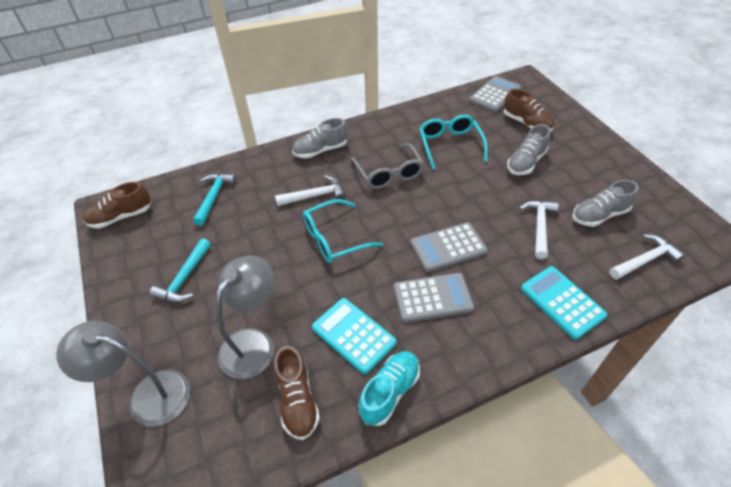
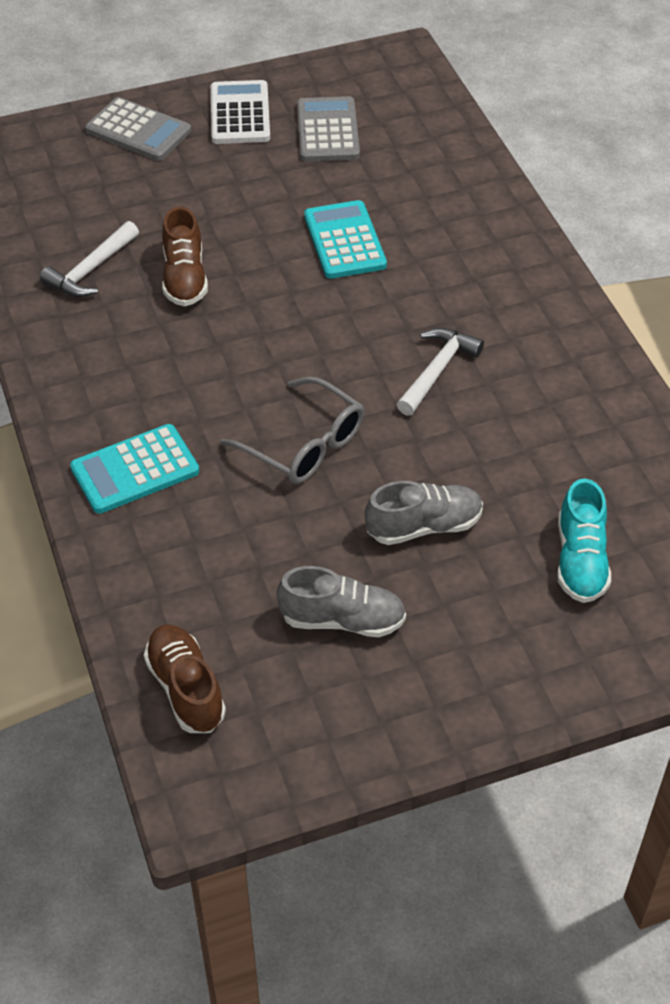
brown shoe: [83,182,151,229] [274,346,320,440] [504,89,554,132] = 3 -> [144,624,226,733] [162,206,208,306] = 2
grey calculator: [394,273,474,323] [411,222,488,272] [469,76,521,113] = 3 -> [85,97,191,161] [297,96,360,162] = 2
grey lamp: [56,321,190,427] [216,256,275,379] = 2 -> none = 0
grey shoe: [292,118,348,159] [507,124,551,175] [572,180,639,227] = 3 -> [277,566,406,637] [365,481,483,545] = 2
turquoise glasses: [303,199,383,263] [419,115,488,169] = 2 -> none = 0
turquoise hammer: [149,238,211,302] [193,173,237,226] = 2 -> none = 0
white calculator: none = 0 -> [211,80,270,144] = 1
white hammer: [275,175,346,206] [519,200,559,259] [609,234,686,280] = 3 -> [40,221,139,297] [396,328,484,416] = 2

